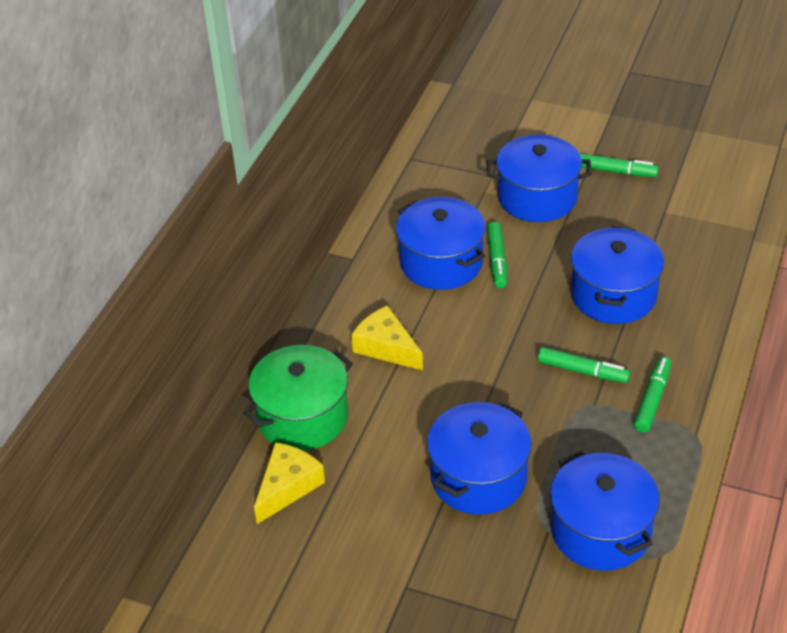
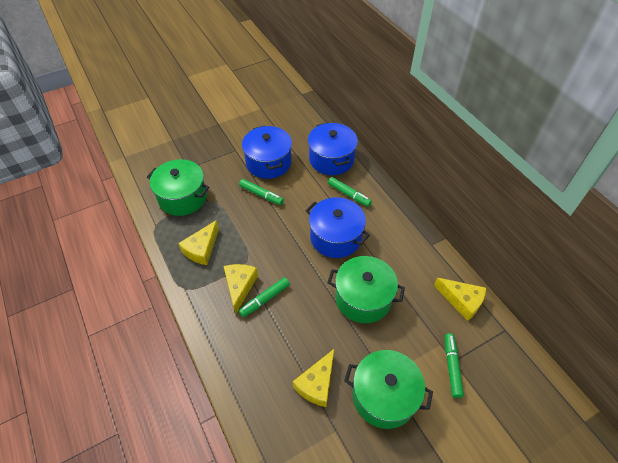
blue pot: [396,197,486,290] [427,402,532,515] [487,135,592,222] [550,451,660,570] [571,226,664,324] = 5 -> [242,126,292,179] [306,197,370,258] [308,122,358,175] = 3
green pot: [243,345,353,451] = 1 -> [147,159,209,216] [327,256,405,323] [344,350,433,429] = 3
yellow cheese: [254,442,325,524] [351,305,423,371] = 2 -> [178,220,219,265] [223,264,258,314] [293,349,334,407] [434,278,486,321] = 4

